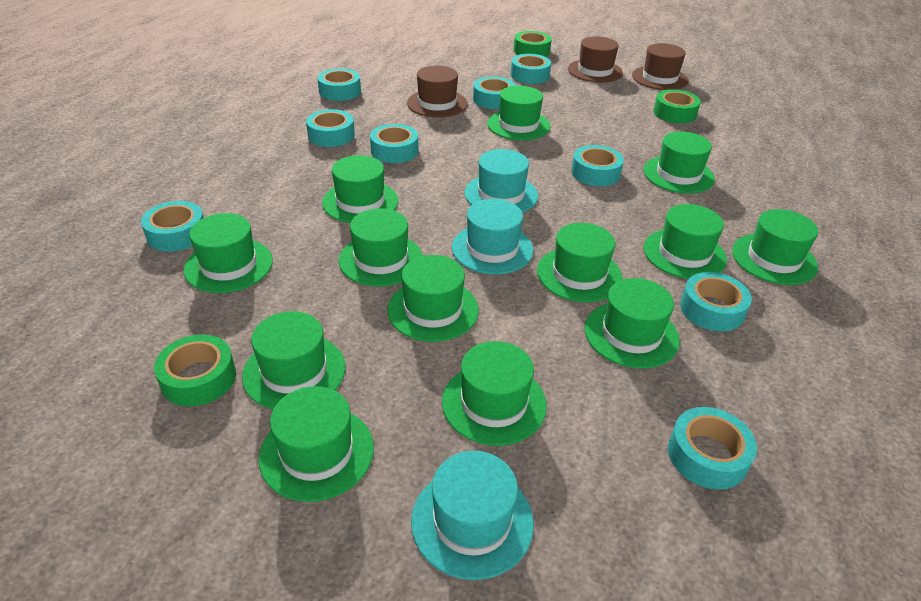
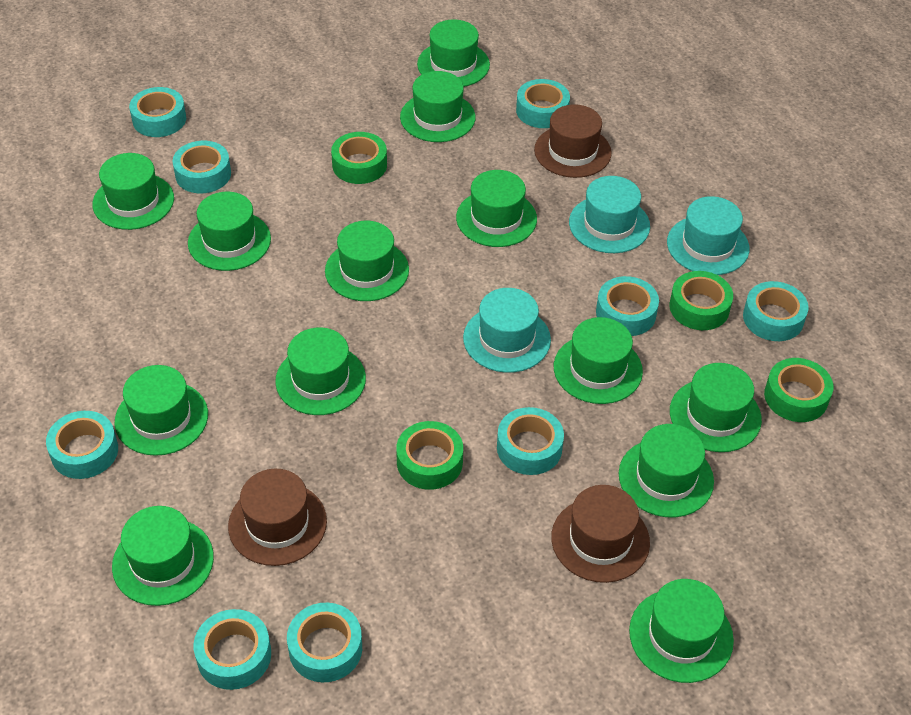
green tape: [154,334,236,406] [514,31,552,57] [653,89,701,123] = 3 -> [331,132,387,184] [396,421,463,490] [670,271,733,330] [764,358,833,422] = 4

